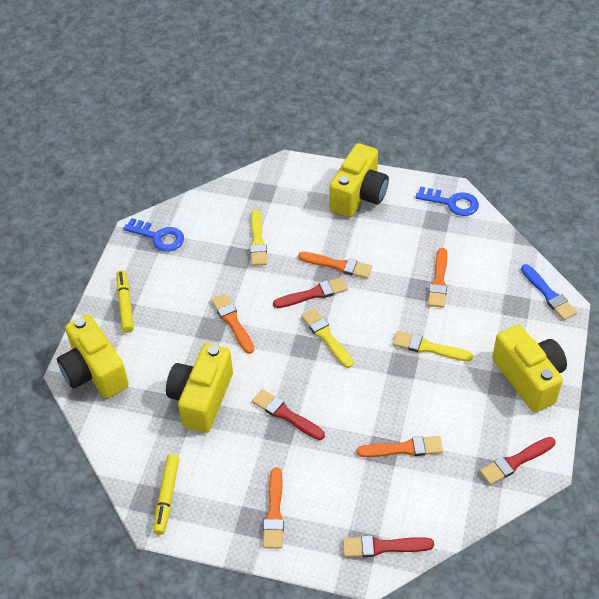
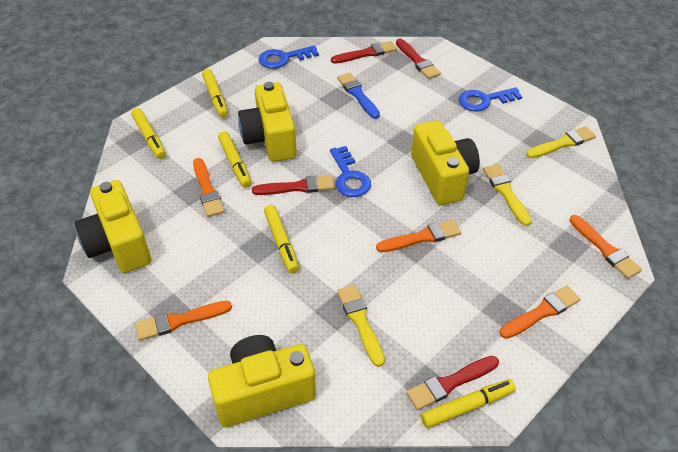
blue key: [123,218,184,252] [415,187,479,216] = 2 -> [258,45,319,69] [330,146,371,197] [459,87,522,111] = 3
yellow marker: [116,270,134,333] [153,454,179,535] = 2 -> [131,108,166,159] [202,69,228,118] [218,131,251,188] [264,205,299,273] [421,379,516,428] = 5

